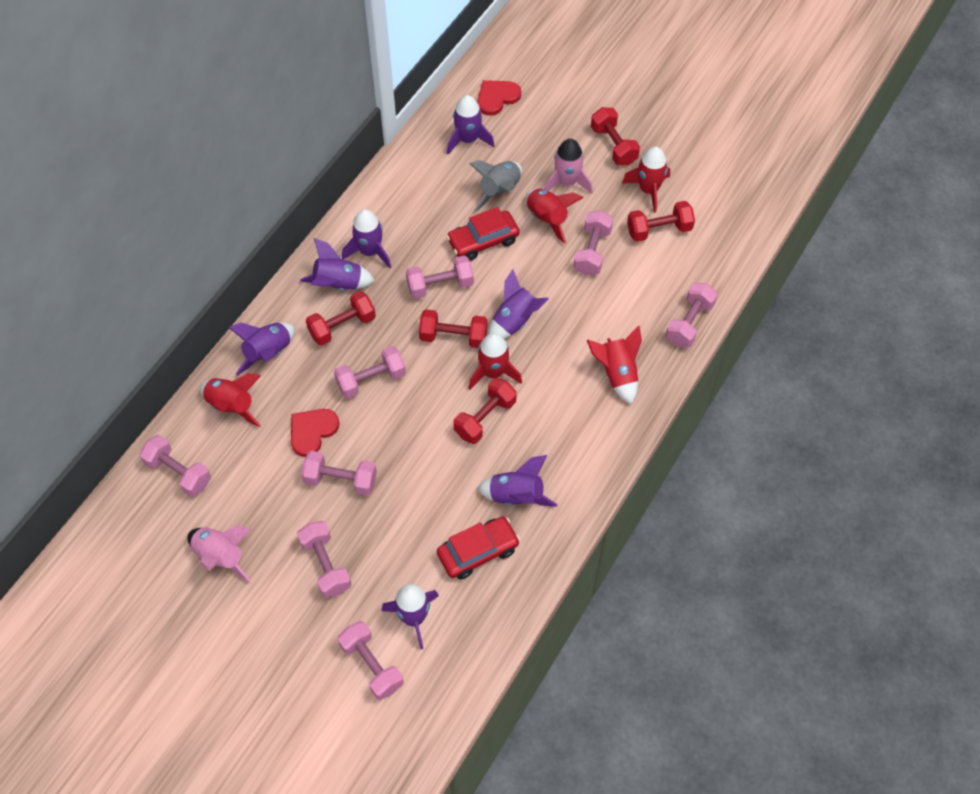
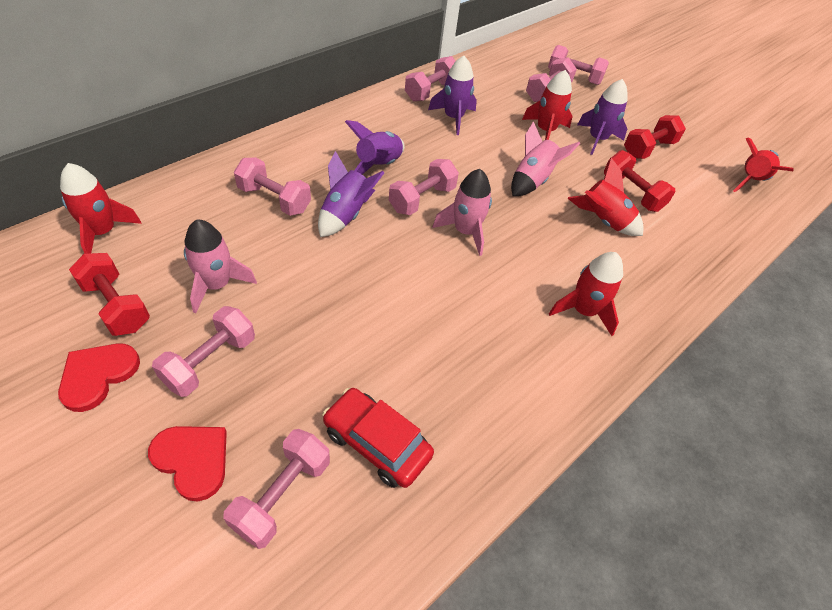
grey rocket: [470,160,522,211] = 1 -> none = 0
pink dumbbell: [139,435,211,497] [297,521,351,598] [301,451,377,496] [334,346,406,399] [338,621,403,700] [406,255,474,299] [574,210,613,275] [666,283,718,348] = 8 -> [152,306,255,397] [223,429,330,549] [234,157,311,216] [389,159,459,215] [405,56,455,101] [526,58,577,102] [548,45,609,85] = 7
pink rocket: [188,525,252,582] [544,139,593,194] = 2 -> [184,219,257,313] [432,169,492,256] [511,121,580,196] = 3
purple rocket: [228,322,295,375] [300,238,375,290] [342,209,391,268] [381,584,439,649] [447,95,494,155] [477,455,558,507] [488,269,549,339] = 7 -> [318,151,385,237] [345,120,405,175] [428,56,477,135] [577,79,628,155] = 4
red car: [437,517,520,580] [446,207,520,261] = 2 -> [323,388,434,488] = 1
red dumbbell: [306,291,376,346] [419,309,488,348] [454,378,517,444] [591,107,640,166] [627,201,695,242] = 5 -> [69,253,150,336] [604,150,675,212] [624,115,686,159] = 3

